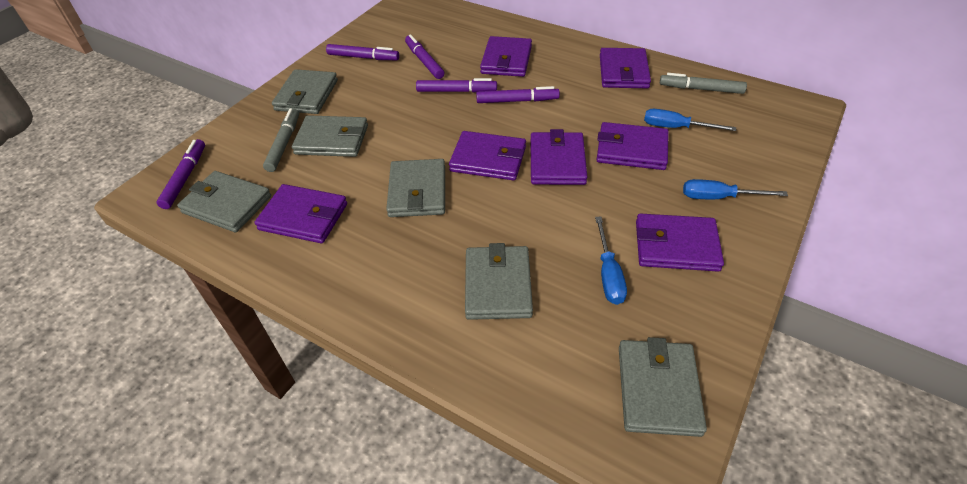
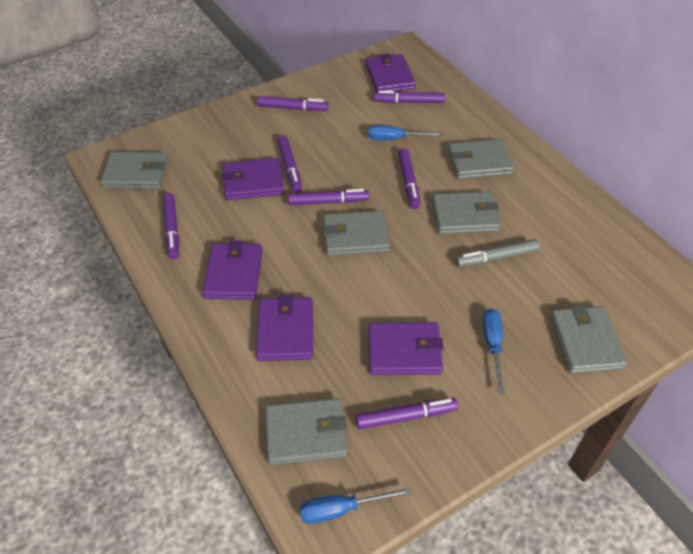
grey marker: [263,108,299,172] [660,73,747,94] = 2 -> [456,239,540,267] = 1
purple marker: [157,139,205,209] [326,44,399,60] [405,34,444,79] [416,78,497,93] [476,86,560,103] = 5 -> [163,193,179,259] [257,96,329,111] [277,135,302,193] [288,189,369,205] [356,398,458,429] [374,91,445,103] [398,148,420,209] = 7
purple wallet: [255,184,347,243] [449,131,526,181] [480,36,532,77] [530,129,587,185] [596,122,669,170] [600,48,651,88] [636,213,724,272] = 7 -> [202,240,262,300] [221,158,284,200] [256,295,313,361] [366,53,416,93] [368,322,443,375] = 5

